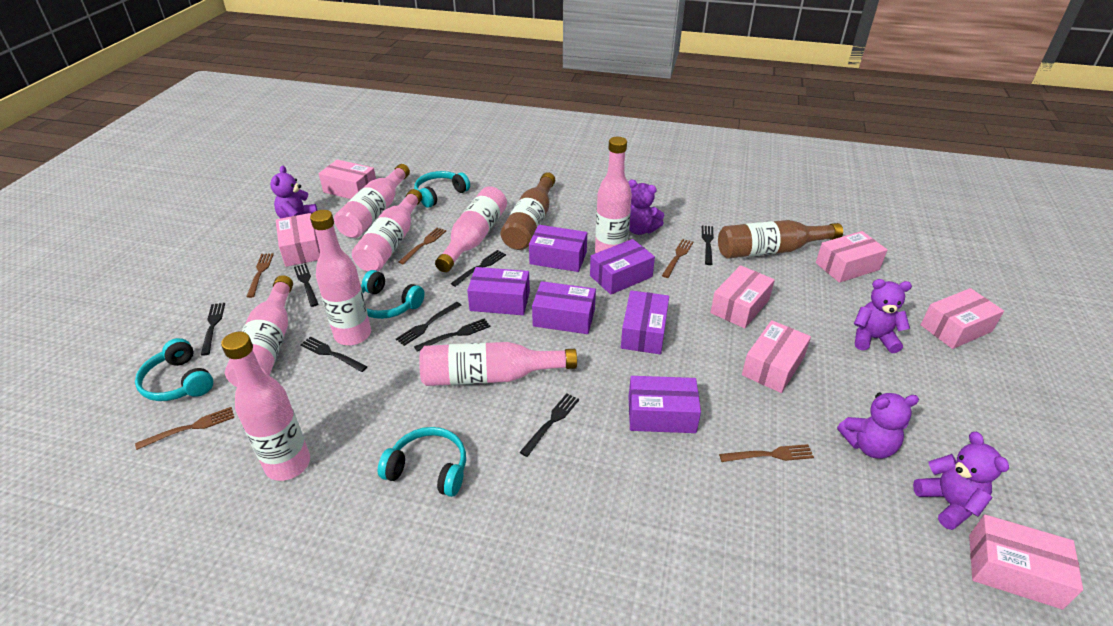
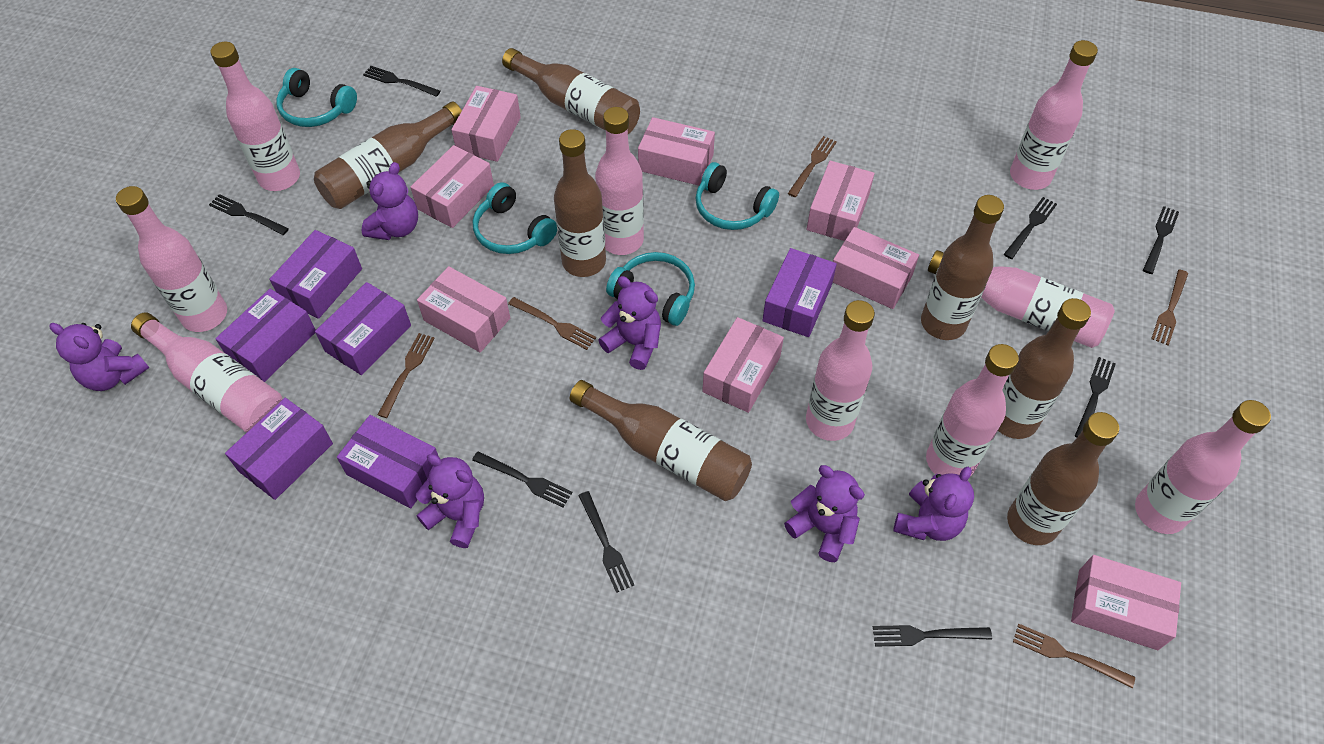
brown bottle: [501,172,555,250] [718,220,843,259] = 2 -> [314,101,462,209] [502,48,640,134] [554,129,606,277] [570,380,752,501] [921,195,1004,340] [998,298,1091,439] [1007,412,1119,545] = 7
pink bottle: [221,332,310,481] [225,275,293,387] [310,210,371,345] [334,164,410,238] [352,189,422,271] [419,342,577,386] [435,187,507,272] [595,137,632,253] = 8 -> [116,186,227,332] [131,312,283,433] [210,42,300,191] [595,107,644,255] [806,300,875,441] [926,344,1019,477] [928,250,1115,348] [1010,40,1098,190] [1135,400,1271,534] = 9
pink box: [276,213,320,267] [319,159,376,199] [710,265,775,329] [742,320,811,393] [816,231,887,283] [921,288,1004,349] [969,514,1083,609] = 7 -> [410,145,494,228] [417,266,510,352] [451,86,521,162] [638,117,715,186] [702,317,784,413] [807,161,875,241] [833,227,919,309] [1071,555,1181,650] = 8
purple teddy bear: [270,166,317,219] [629,180,664,235] [837,393,919,458] [854,279,912,353] [913,432,1009,530] = 5 -> [49,323,149,391] [362,162,418,240] [416,454,484,548] [598,276,661,370] [784,465,865,562] [893,467,974,541] = 6

